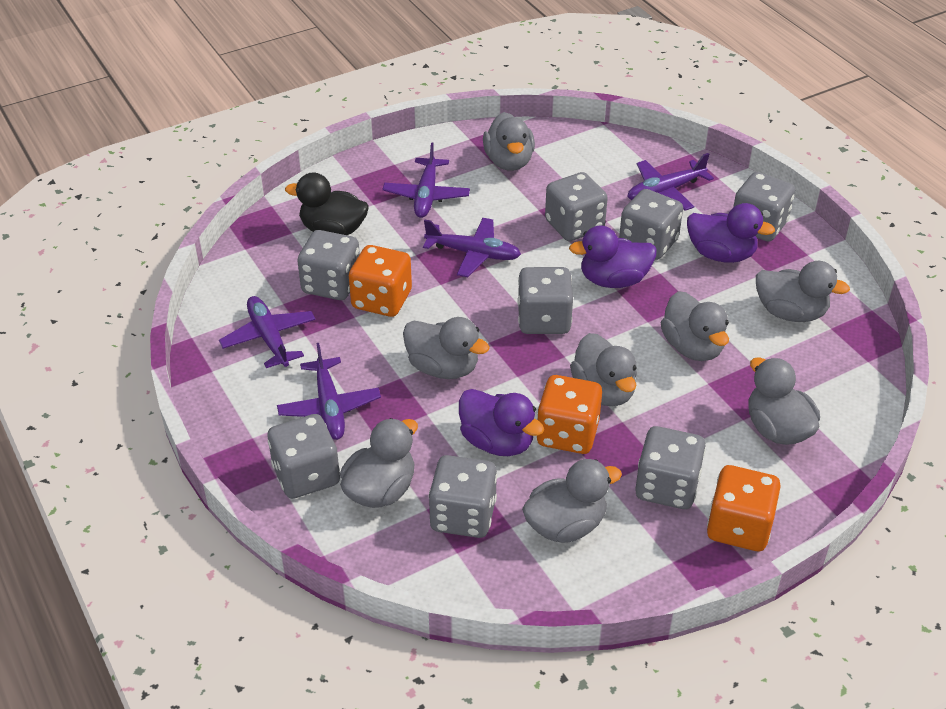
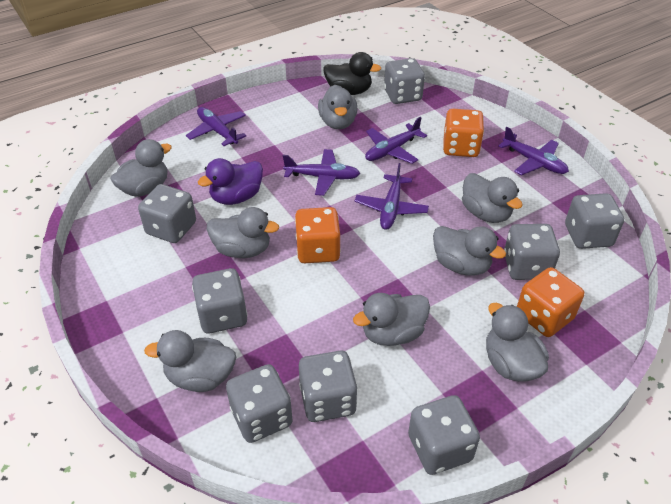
purple duck: [459,389,544,456] [569,226,657,288] [687,203,775,263] = 3 -> [198,158,263,205] = 1

